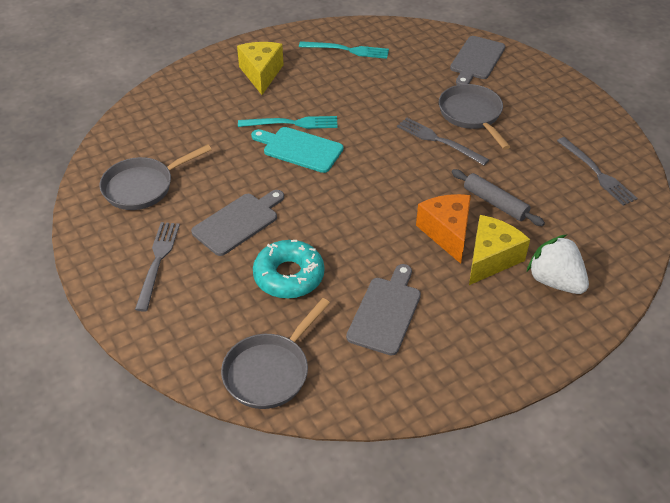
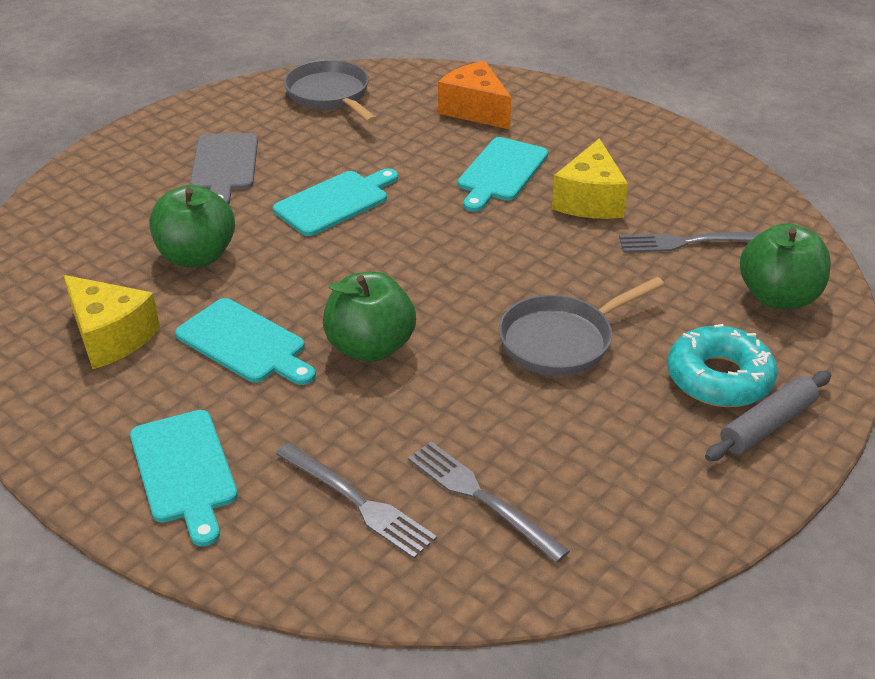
green apple: none = 0 -> [149,185,235,267] [323,272,416,362] [740,223,831,309] = 3
grey cutting board: [191,190,284,256] [346,264,421,355] [450,36,505,85] = 3 -> [190,133,258,205] = 1
grey pan: [99,144,212,210] [221,298,330,409] [439,84,511,150] = 3 -> [284,60,377,123] [499,277,664,376] = 2
turquoise cutting board: [251,127,343,173] = 1 -> [130,410,238,547] [175,298,316,385] [273,168,398,236] [458,137,548,212] = 4
turquoise fork: [238,116,338,129] [299,41,389,59] = 2 -> none = 0
white strawberry: [527,234,589,294] = 1 -> none = 0

